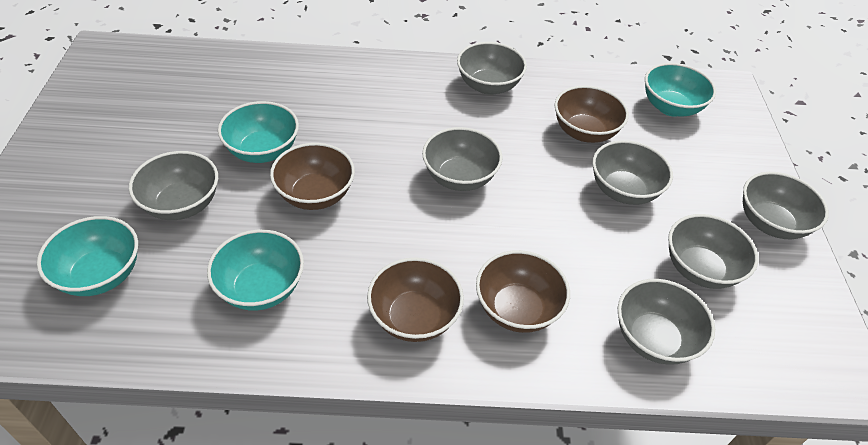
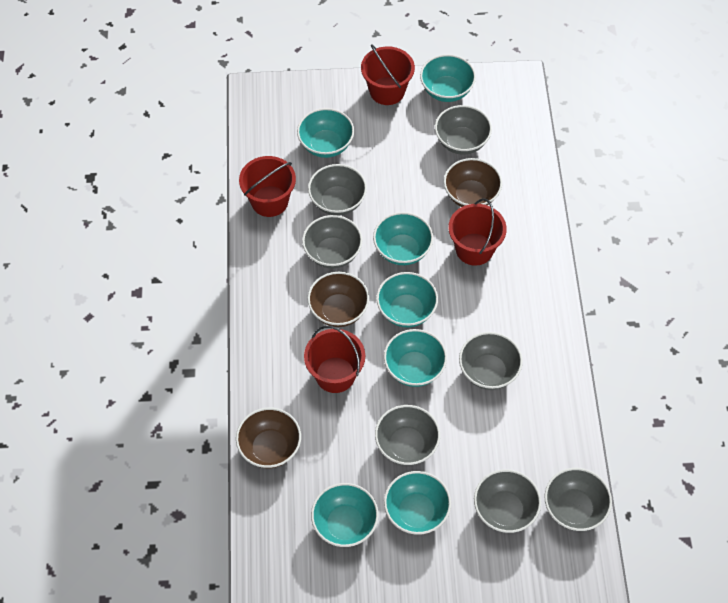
brown bowl: [270,143,355,210] [367,258,464,342] [476,250,570,333] [555,85,629,143] = 4 -> [236,408,301,468] [307,272,369,327] [444,158,502,207] = 3
red bucket: none = 0 -> [239,156,296,217] [304,326,365,393] [361,45,415,105] [448,198,507,266] = 4
turquoise bowl: [37,216,138,296] [207,230,304,311] [218,101,299,163] [645,63,716,117] = 4 -> [297,108,354,158] [311,483,379,547] [373,212,433,265] [376,272,438,327] [384,329,447,387] [384,471,451,535] [420,54,476,102] = 7

